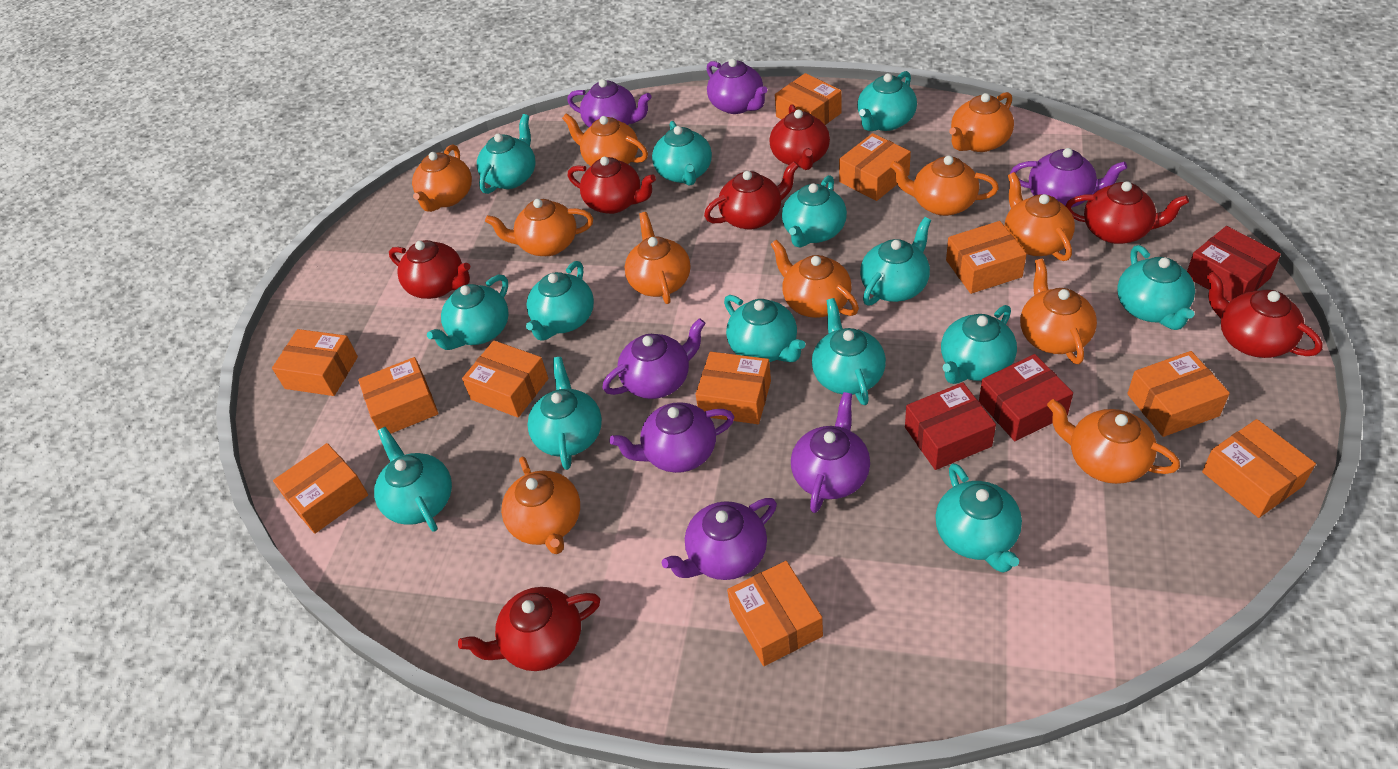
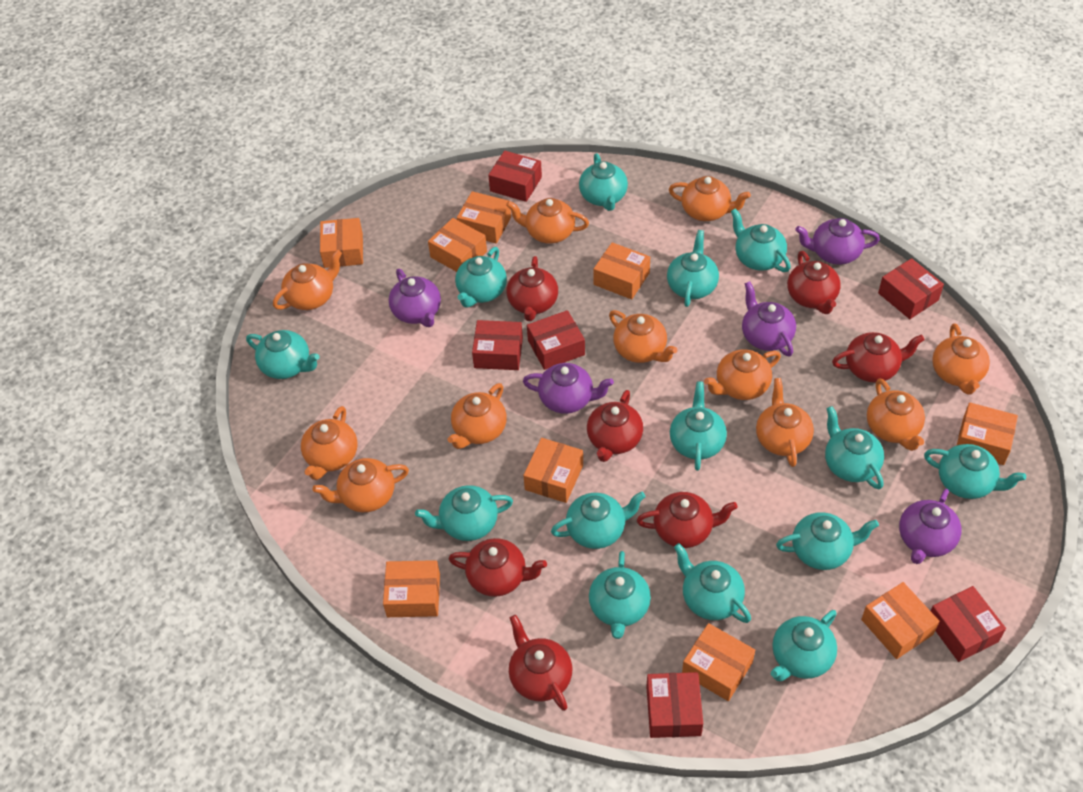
orange box: [272,329,358,396] [273,443,368,534] [358,357,438,434] [462,340,548,418] [696,352,771,424] [727,561,823,666] [775,73,842,125] [839,133,911,201] [946,221,1027,294] [1127,351,1230,437] [1202,419,1316,518] = 11 -> [320,218,363,268] [383,560,440,617] [428,218,487,272] [457,191,511,244] [523,438,583,503] [593,242,650,299] [682,623,755,701] [861,582,940,659] [957,402,1018,465] = 9
purple teapot: [567,79,652,127] [602,318,705,399] [610,402,734,473] [662,498,777,580] [707,58,768,114] [791,392,870,513] [1010,148,1127,207] = 7 -> [389,269,441,327] [523,363,614,414] [742,281,796,357] [795,218,880,265] [899,489,962,564] = 5
red box: [905,382,996,470] [979,354,1073,441] [1187,226,1281,301] = 3 -> [472,320,523,370] [488,151,542,202] [527,310,585,370] [646,672,703,738] [878,258,944,319] [931,586,1006,662] = 6

